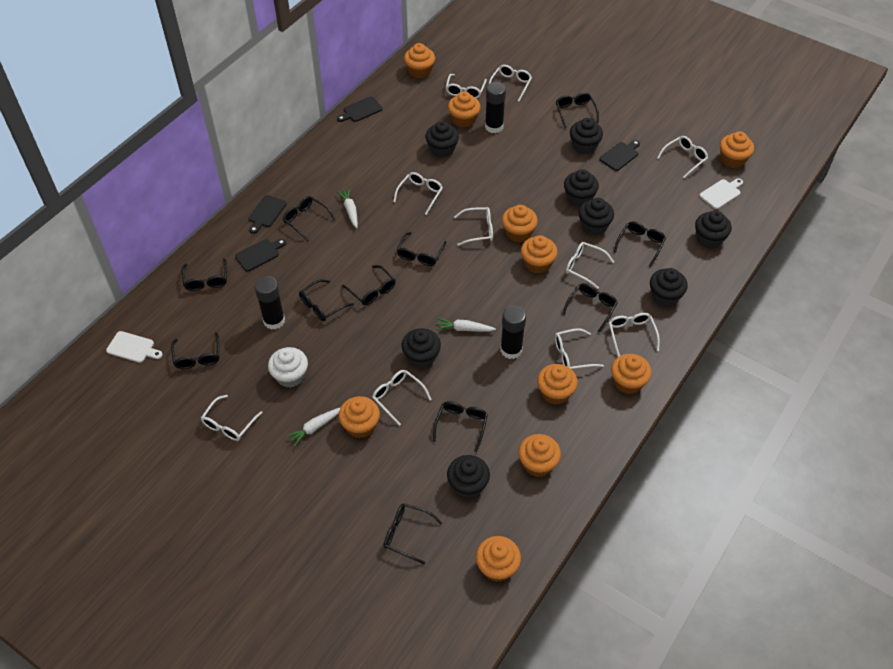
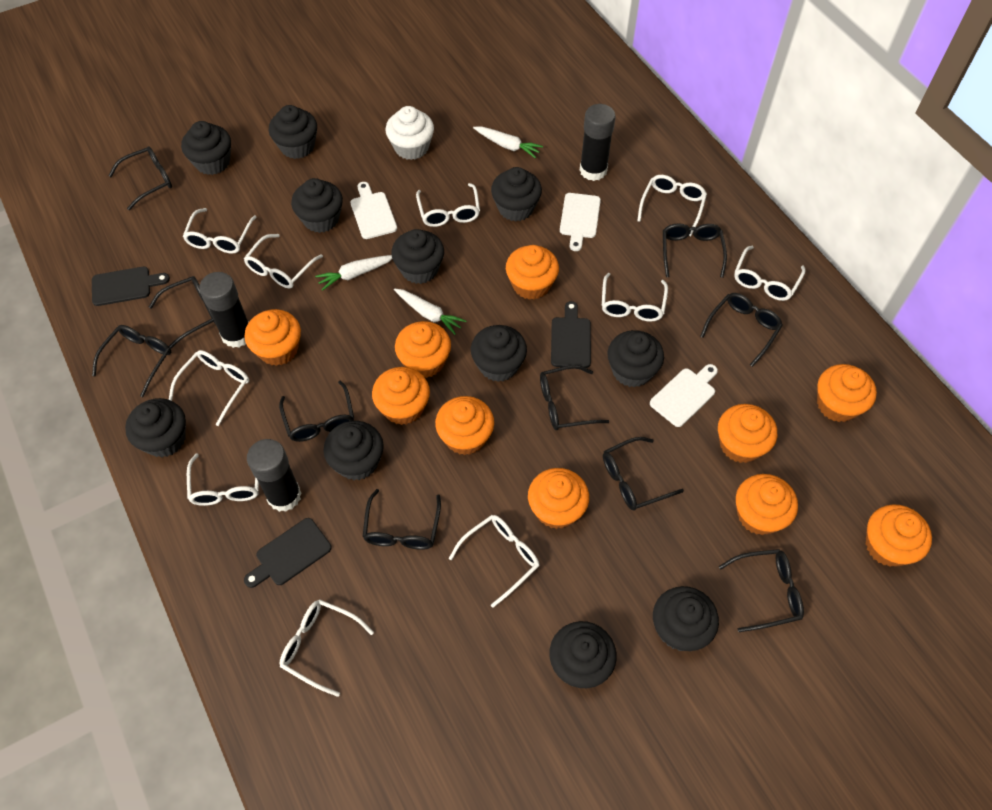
black cupcake: [402,328,441,368] [426,121,459,158] [447,455,490,498] [564,169,599,207] [570,118,603,154] [579,198,614,235] [650,268,688,307] [695,211,732,248] = 8 -> [125,398,186,457] [181,121,231,175] [269,105,317,159] [291,178,343,233] [324,421,384,480] [391,229,444,284] [471,325,527,382] [491,167,542,221] [549,621,617,689] [608,330,664,388] [653,586,719,651] = 11
black cutting board: [235,239,286,271] [249,195,287,234] [337,96,383,122] [600,140,640,171] = 4 -> [92,267,170,306] [244,518,332,588] [551,301,591,368] = 3
black glasses: [171,332,219,369] [182,258,227,291] [283,196,336,242] [299,279,354,321] [342,265,395,305] [384,503,442,564] [397,232,446,266] [433,401,488,452] [556,93,599,128] [562,283,618,333] [614,221,666,267] = 11 -> [92,325,171,397] [108,146,172,210] [149,276,215,349] [279,380,354,442] [362,489,441,550] [540,365,609,430] [603,437,684,510] [663,223,727,278] [700,293,783,367] [719,549,804,632] = 10
white cutting board: [106,331,163,363] [700,178,743,209] = 2 -> [351,182,397,239] [560,193,601,251] [650,364,718,427] = 3

